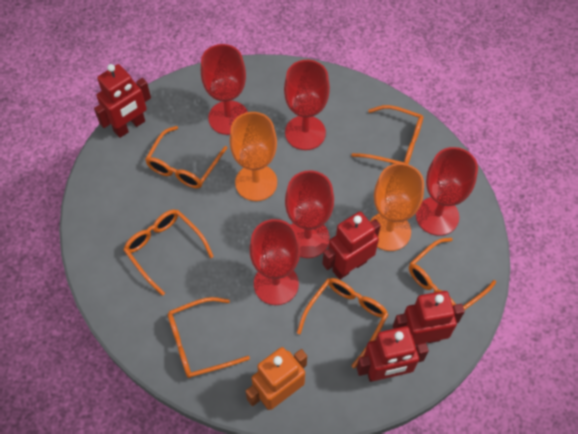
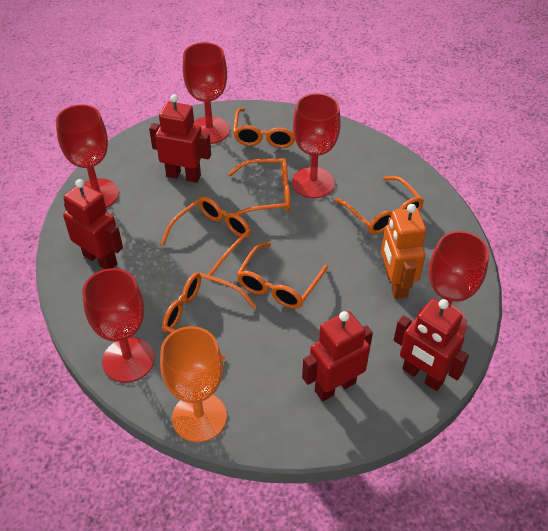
orange goblet: [230,112,277,201] [370,163,424,251] = 2 -> [160,326,227,442] = 1

